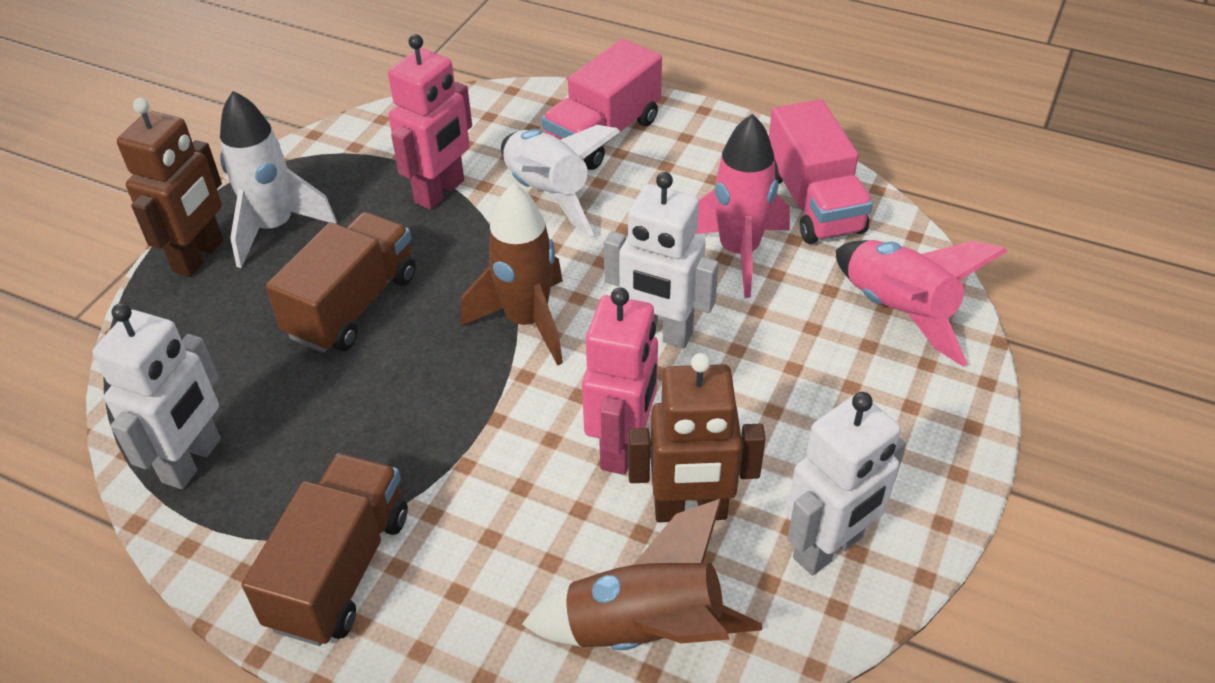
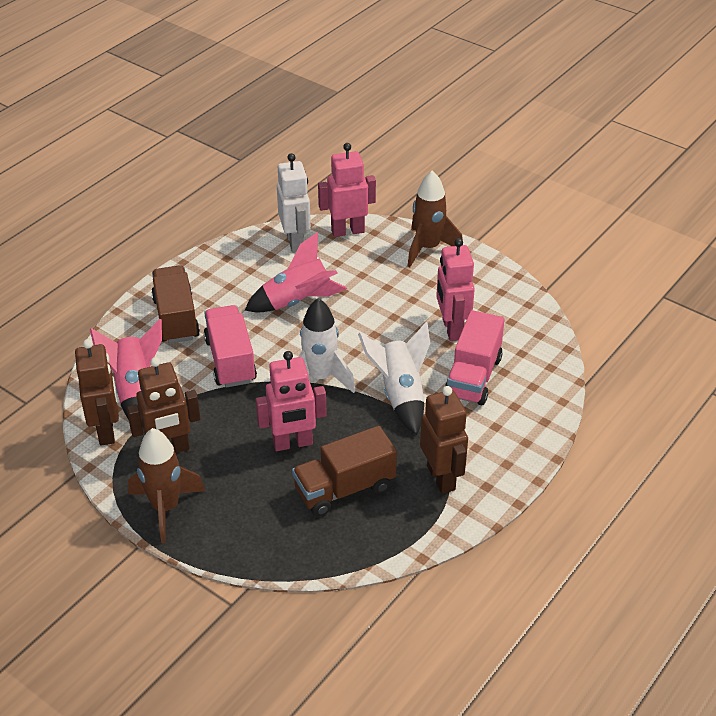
brown robot: [117,98,223,277] [628,353,766,522] = 2 -> [75,339,119,446] [127,357,200,453] [420,386,468,494] = 3
pink robot: [388,34,472,210] [582,287,658,475] = 2 -> [256,351,327,451] [318,143,376,237] [436,238,475,341] = 3
white robot: [92,303,221,489] [604,172,719,348] [787,392,906,575] = 3 -> [277,153,311,253] = 1

